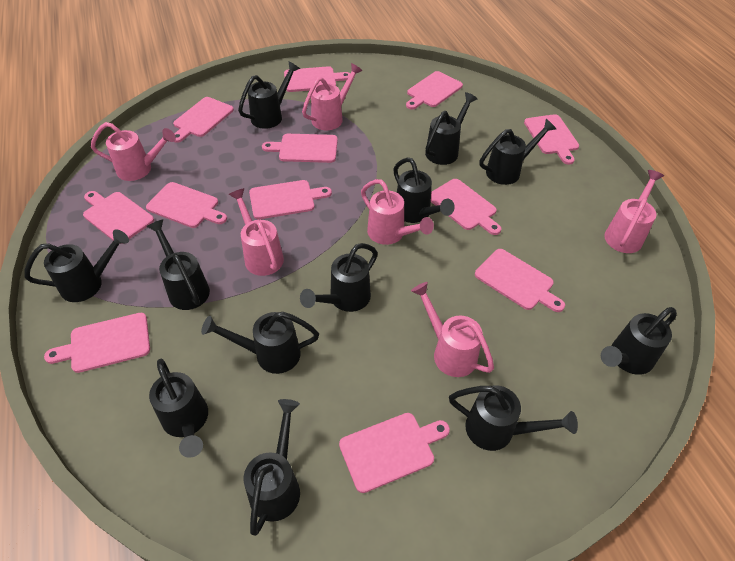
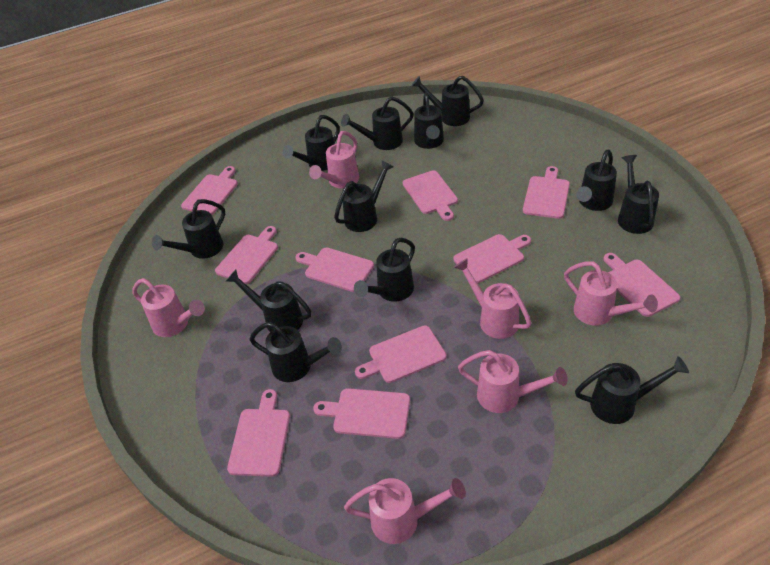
pink cutting board: [44,313,150,373] [83,191,154,241] [146,182,227,228] [173,97,234,143] [249,180,332,219] [262,134,338,163] [284,66,350,92] [339,413,450,493] [406,71,463,109] [431,179,502,235] [475,249,565,312] [524,114,579,165] = 12 -> [181,166,238,215] [215,226,278,284] [227,389,290,477] [296,247,374,292] [313,388,410,439] [355,325,447,383] [403,170,458,221] [454,234,531,283] [523,166,570,219] [603,253,680,317] = 10

